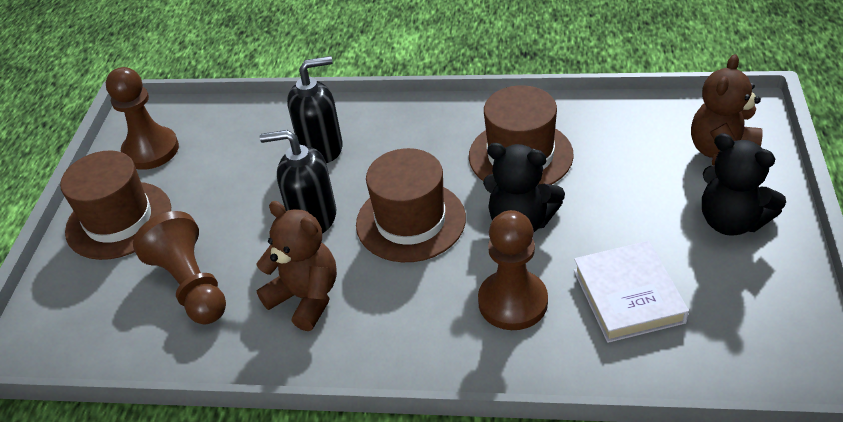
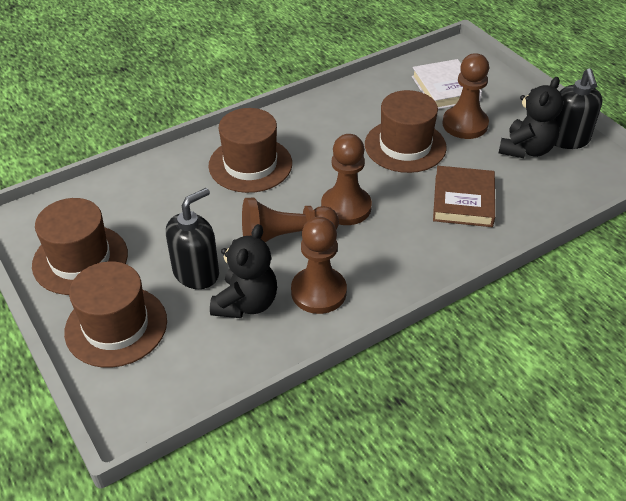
brown book: none = 0 -> [433,166,495,227] = 1
brown hat: [60,150,171,260] [356,148,466,262] [469,85,574,185] = 3 -> [32,198,128,295] [64,261,167,368] [209,108,292,193] [365,90,447,173] = 4
brown pawn: [106,67,179,170] [133,211,226,324] [478,210,548,330] = 3 -> [242,198,339,243] [291,217,347,314] [321,134,372,225] [442,53,489,139] = 4
brown teddy bear: [256,201,337,331] [691,54,763,166] = 2 -> none = 0

